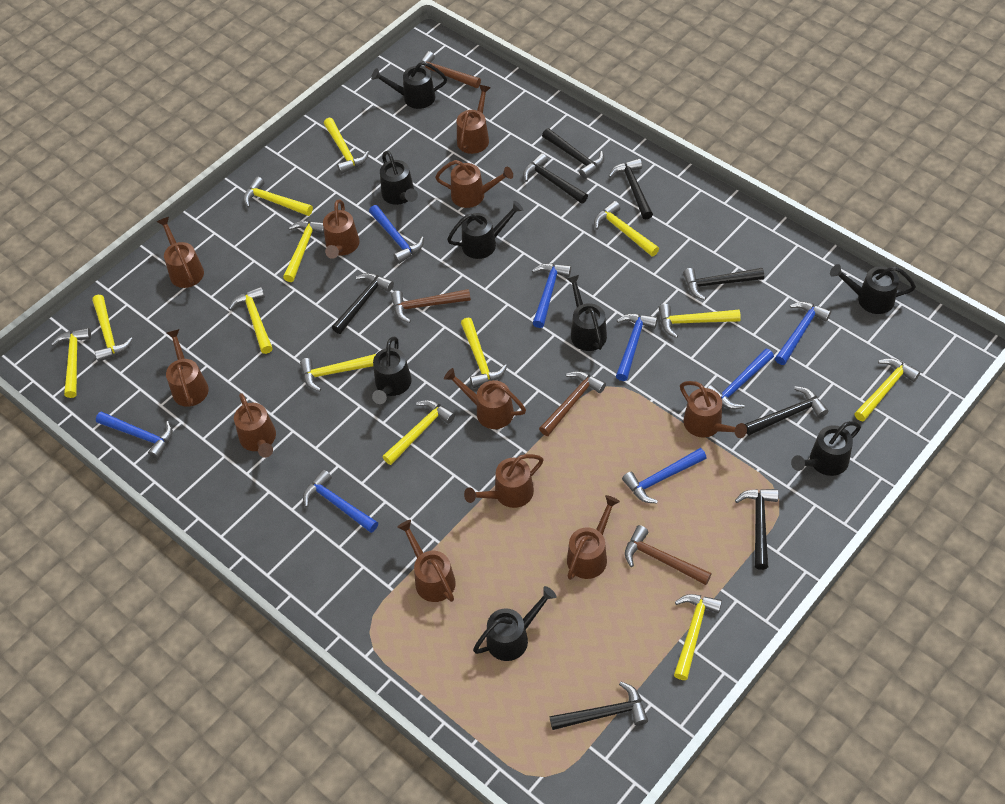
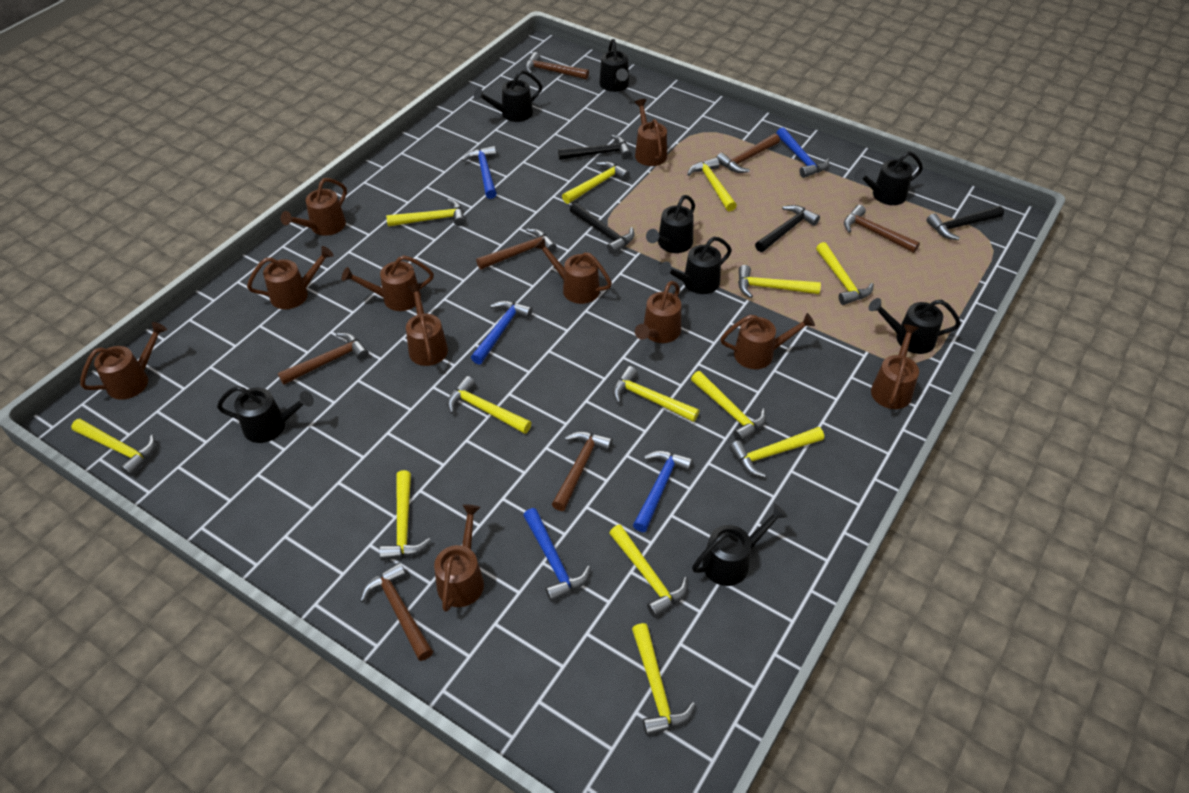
black hammer: [332,273,394,334] [523,153,588,204] [542,128,604,179] [549,682,648,730] [609,158,653,220] [683,268,764,300] [735,489,779,570] [745,386,828,436] = 8 -> [558,135,632,160] [570,203,635,254] [755,205,820,252] [926,206,1004,240] = 4
blue hammer: [96,412,173,459] [303,469,378,533] [369,205,424,264] [532,263,571,328] [616,314,658,381] [622,448,707,503] [707,348,774,410] [775,302,831,365] = 8 -> [462,146,497,199] [471,300,533,364] [523,508,591,602] [633,451,693,532] [776,127,829,178] = 5
brown hammer: [391,289,471,323] [419,51,481,88] [539,371,606,436] [625,525,712,585] = 4 -> [278,333,369,385] [360,562,433,661] [476,228,557,270] [525,52,589,79] [552,431,613,511] [716,133,780,173] [844,205,920,253] = 7

